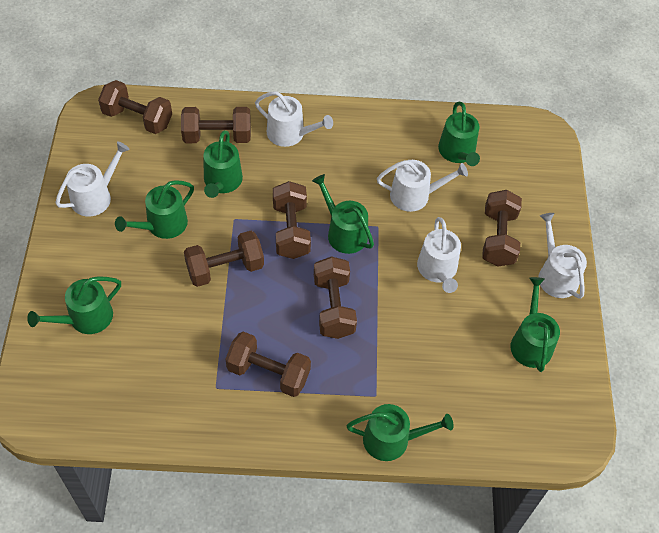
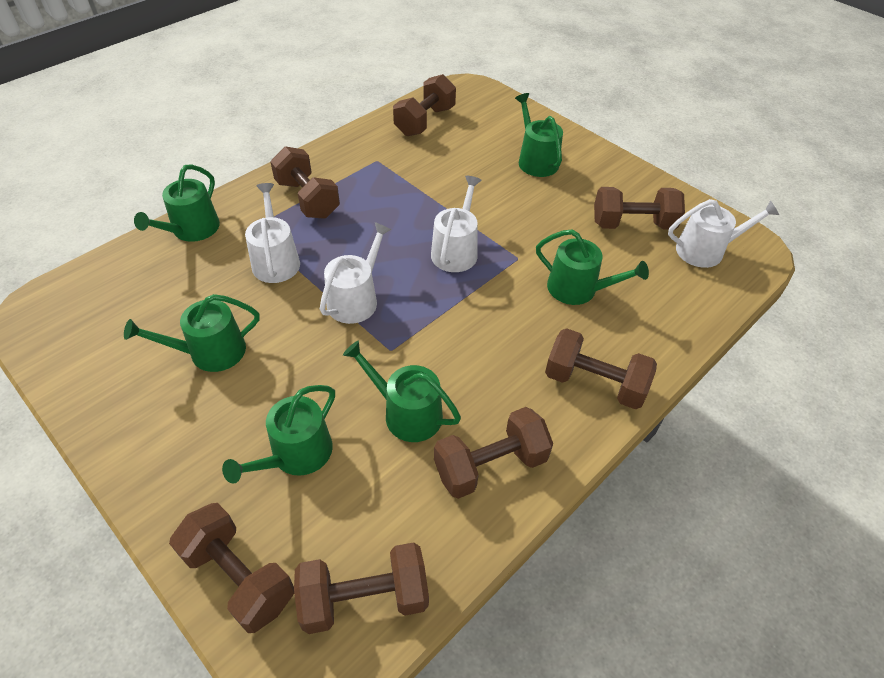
green watering can: [27,277,121,334] [115,180,194,239] [203,130,243,198] [312,174,374,254] [347,404,454,461] [438,102,480,166] [510,277,560,372] = 7 -> [124,294,260,372] [134,164,220,242] [222,385,335,484] [343,341,461,442] [515,93,563,177] [536,229,649,305] = 6
white watering can: [55,141,130,217] [255,91,333,147] [377,160,468,212] [417,217,461,293] [539,213,587,299] = 5 -> [245,183,300,283] [320,222,392,324] [431,176,482,272] [668,199,779,268] = 4

